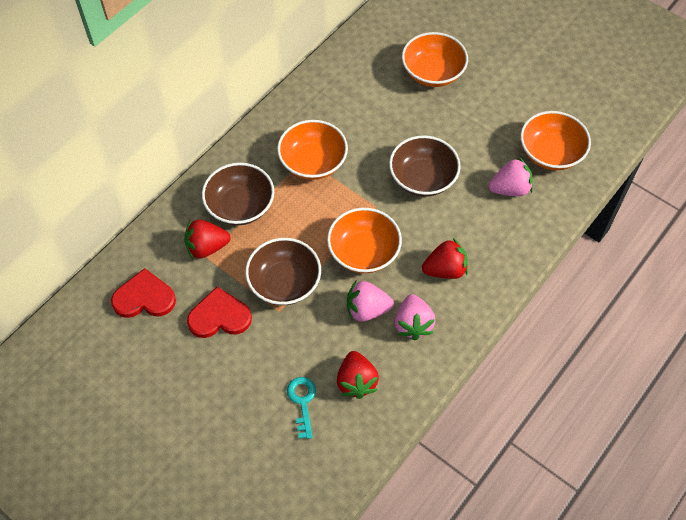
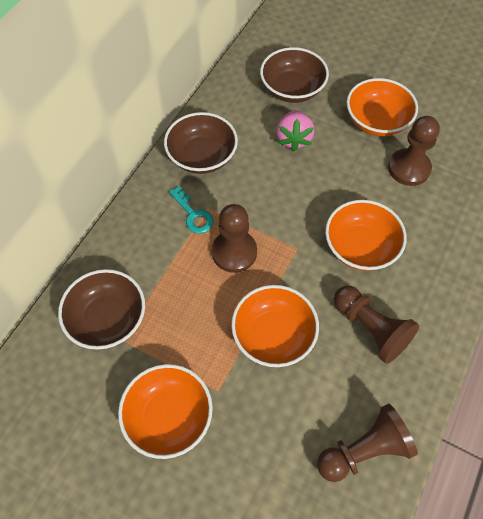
brown pawn: none = 0 -> [212,204,257,273] [317,404,418,482] [334,286,419,364] [388,116,440,186] = 4
pink strawberry: [347,280,394,321] [394,294,436,340] [489,157,533,196] = 3 -> [276,110,315,151] = 1
red heart: [111,268,176,318] [187,287,252,338] = 2 -> none = 0
red strawberry: [184,219,231,259] [337,351,379,399] [422,238,468,279] = 3 -> none = 0

